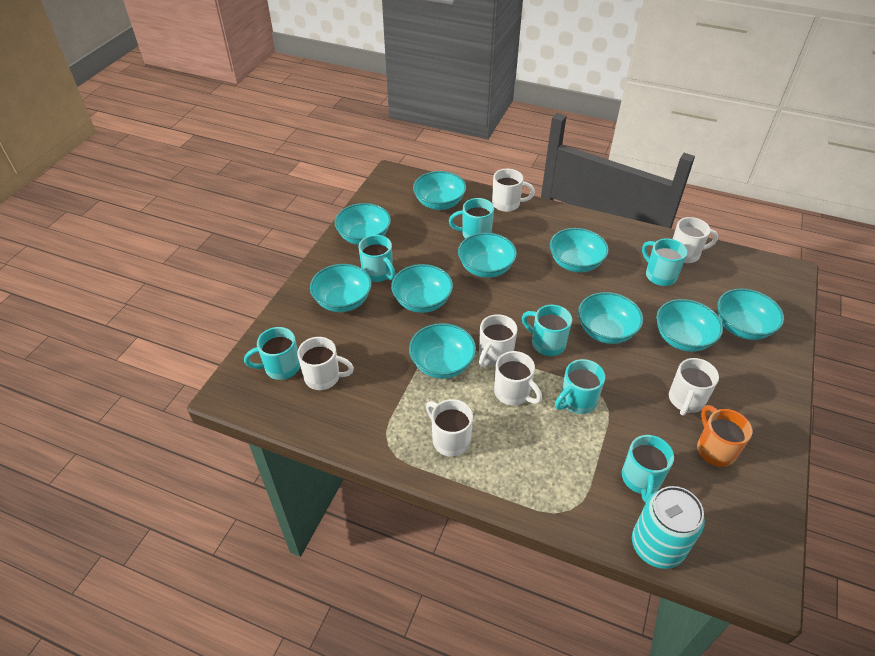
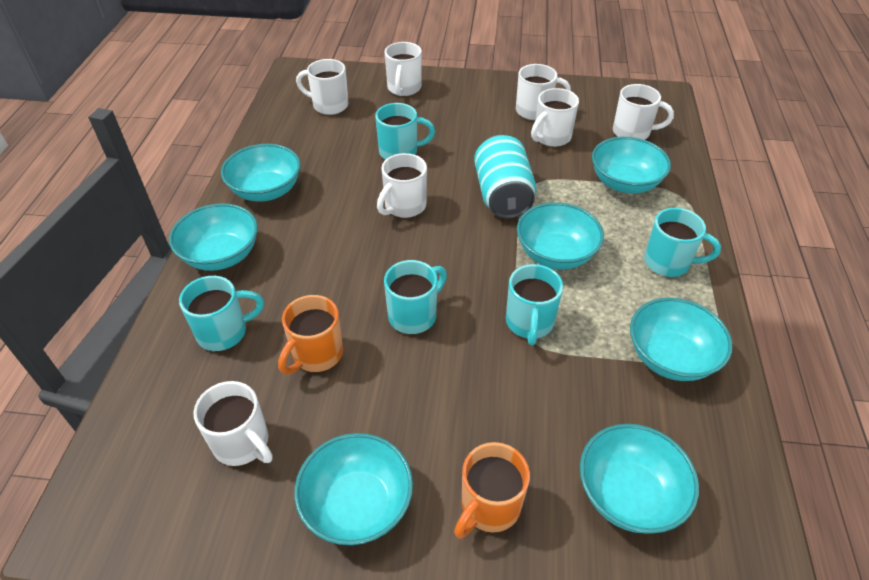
orange mug: [697,405,752,467] = 1 -> [278,295,343,374] [454,442,530,539] = 2
turquoise bowl: [310,264,372,312] [335,203,391,245] [391,264,453,313] [409,323,476,379] [413,171,466,210] [458,233,517,278] [550,228,609,272] [578,292,643,344] [656,299,723,352] [717,289,784,340] = 10 -> [169,203,258,271] [221,144,301,202] [294,433,413,545] [517,202,604,269] [580,424,699,534] [592,137,671,193] [630,298,733,381] = 7
turquoise mug: [244,327,300,380] [358,235,396,282] [449,198,494,238] [522,305,572,356] [555,359,605,414] [622,435,674,503] [642,238,687,286] = 7 -> [179,276,264,351] [375,103,435,160] [384,260,447,334] [506,264,563,345] [644,208,721,277] = 5

